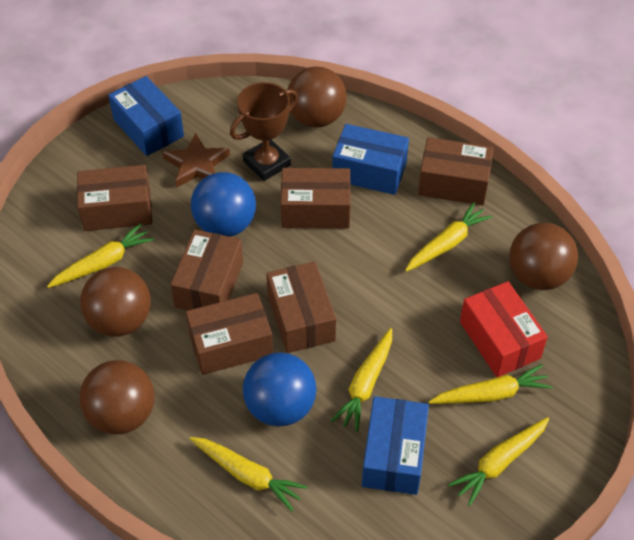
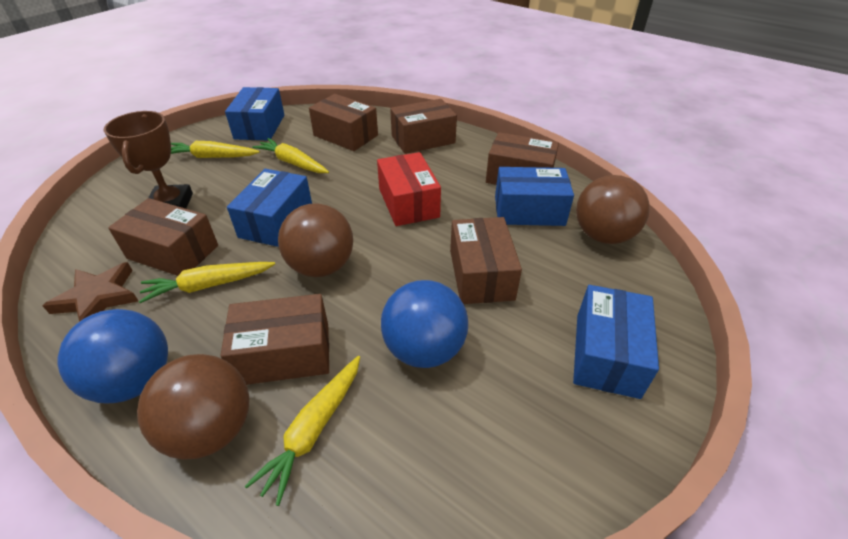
blue box: [108,76,184,156] [332,124,409,195] [362,396,429,495] = 3 -> [225,87,284,140] [227,169,312,247] [495,167,574,226] [573,285,659,399] = 4
brown ball: [79,360,155,434] [80,267,151,337] [288,66,347,127] [509,223,578,290] = 4 -> [137,354,249,460] [278,203,353,277] [576,175,650,244] = 3
yellow carrot: [47,223,154,288] [190,437,308,511] [331,328,392,432] [405,202,493,272] [429,364,553,404] [448,417,549,506] = 6 -> [139,262,275,303] [171,141,260,158] [245,356,360,506] [252,138,329,173] = 4

